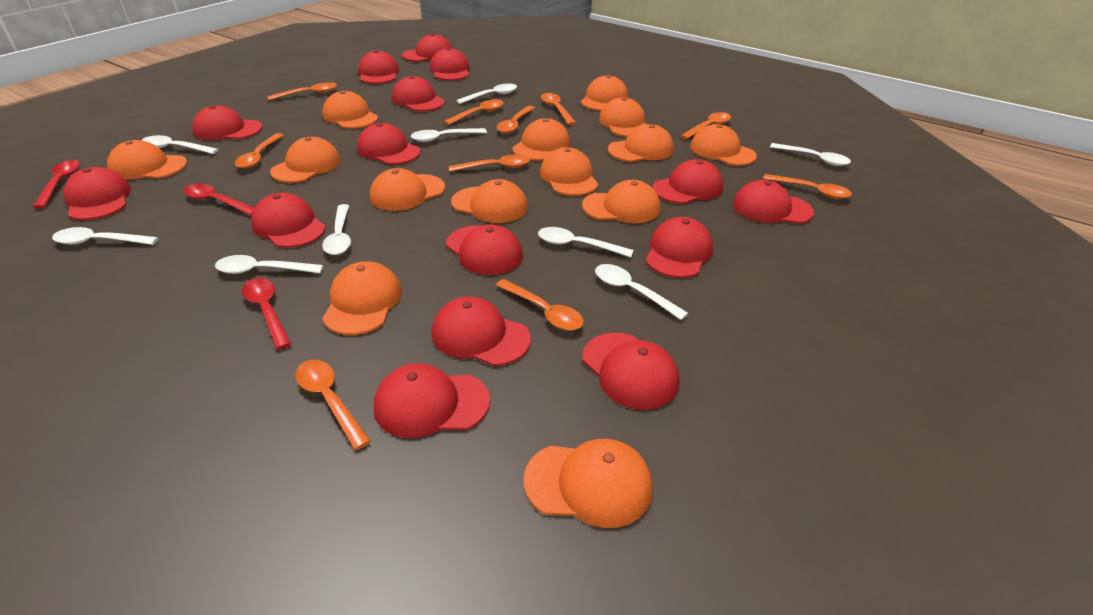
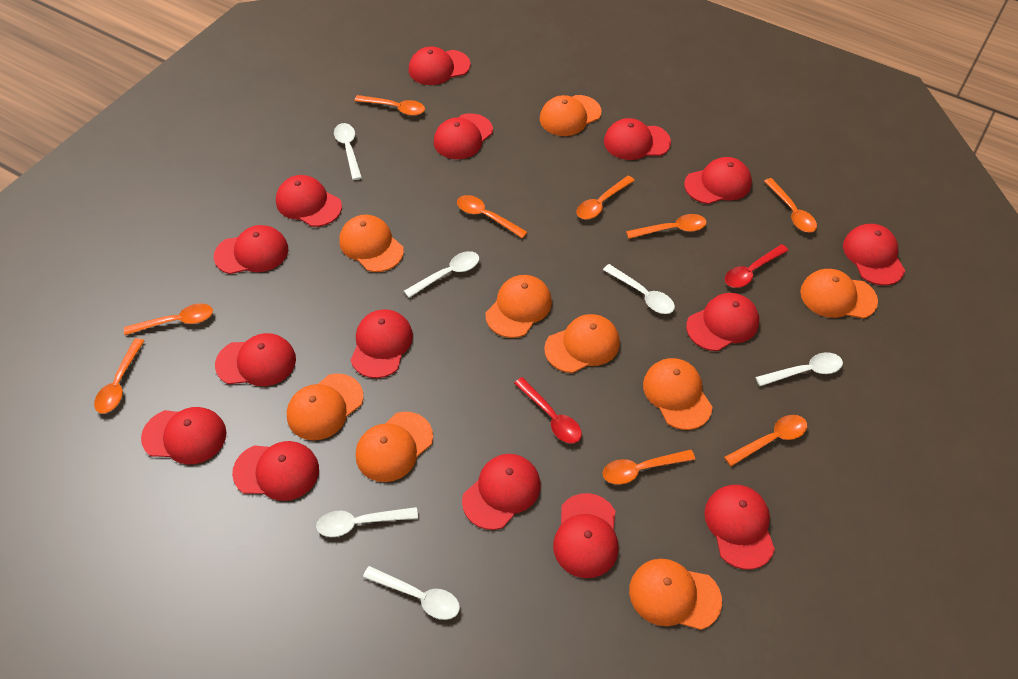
orange cap: [107,140,187,180] [270,137,341,183] [322,91,378,129] [322,261,402,335] [370,168,445,211] [451,179,528,223] [512,118,570,161] [524,439,653,528] [540,147,598,196] [581,75,628,111] [582,180,660,223] [599,97,646,137] [608,124,674,162] [690,124,757,166] = 14 -> [287,373,364,440] [339,215,404,272] [356,412,433,482] [486,275,552,338] [540,95,601,136] [544,314,620,373] [629,559,722,630] [643,358,712,430] [800,269,878,319] = 9
orange spoon: [235,133,284,168] [267,82,337,100] [295,360,371,450] [444,99,504,125] [448,154,530,172] [496,106,535,133] [496,279,584,331] [541,93,576,125] [681,112,731,139] [763,174,852,199] = 10 -> [94,338,145,414] [124,304,213,335] [354,95,425,116] [457,195,528,239] [576,176,635,219] [603,450,695,485] [626,214,707,239] [724,415,807,467] [764,178,817,233] = 9
red spoon: [33,160,80,209] [183,183,254,216] [242,278,291,350] = 3 -> [514,377,582,444] [725,244,789,288] = 2
white spoon: [52,227,158,245] [142,135,219,154] [215,255,324,274] [322,204,351,255] [411,128,487,142] [456,83,517,104] [538,227,634,257] [595,264,688,320] [770,143,851,166] = 9 -> [316,507,418,537] [334,123,362,180] [363,566,460,620] [404,251,479,298] [603,264,675,314] [755,352,843,386] = 6

